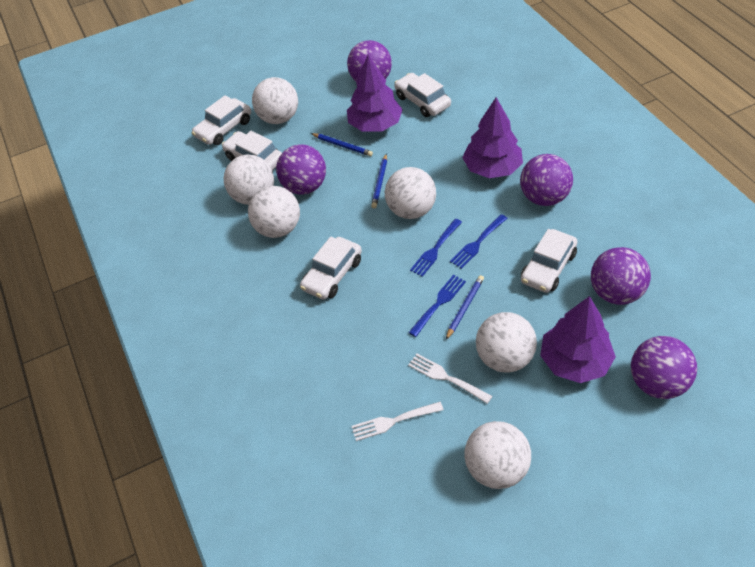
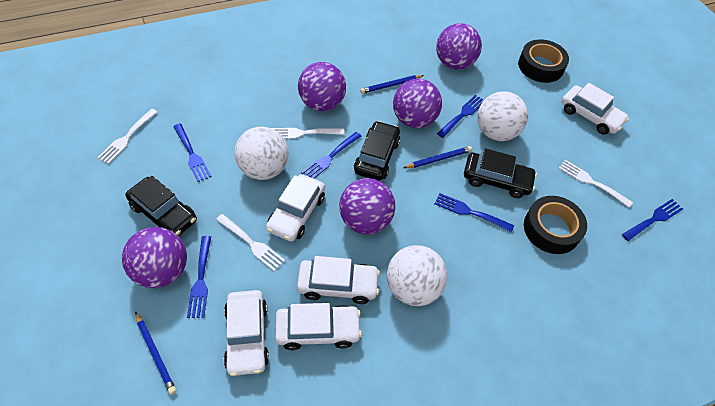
black car: none = 0 -> [125,176,197,236] [354,121,400,181] [464,148,537,198] = 3
black tape: none = 0 -> [518,39,569,83] [524,196,587,254] = 2
blue fork: [408,275,466,337] [410,219,462,277] [450,214,508,269] = 3 -> [173,124,212,182] [187,236,211,318] [301,132,362,179] [435,193,514,232] [437,95,483,138] [622,199,683,241] = 6
purple tree: [347,54,403,132] [462,97,523,178] [540,296,616,383] = 3 -> none = 0
white ball: [224,154,274,205] [248,186,300,238] [252,77,298,124] [385,167,436,219] [465,421,531,489] [476,312,537,373] = 6 -> [235,127,289,180] [387,245,447,306] [477,91,528,141] = 3
white fork: [351,402,444,441] [408,354,492,404] = 2 -> [97,109,157,164] [216,214,285,271] [271,128,345,139] [559,160,633,207] = 4

